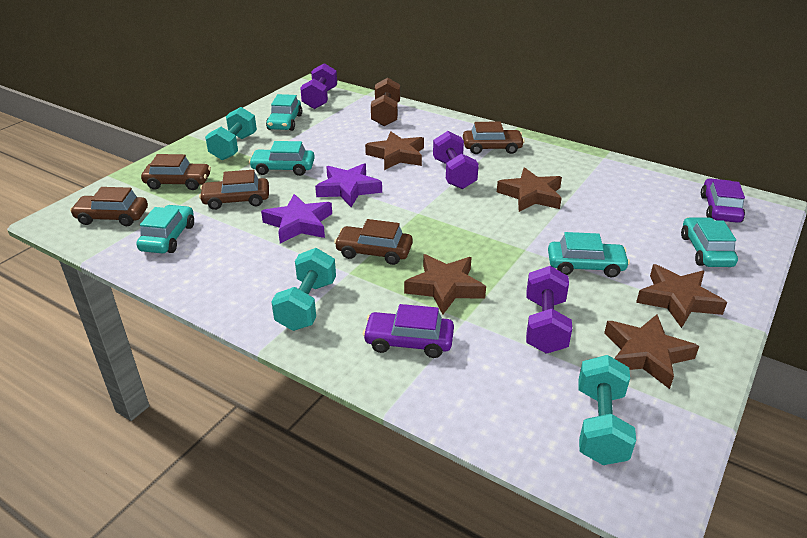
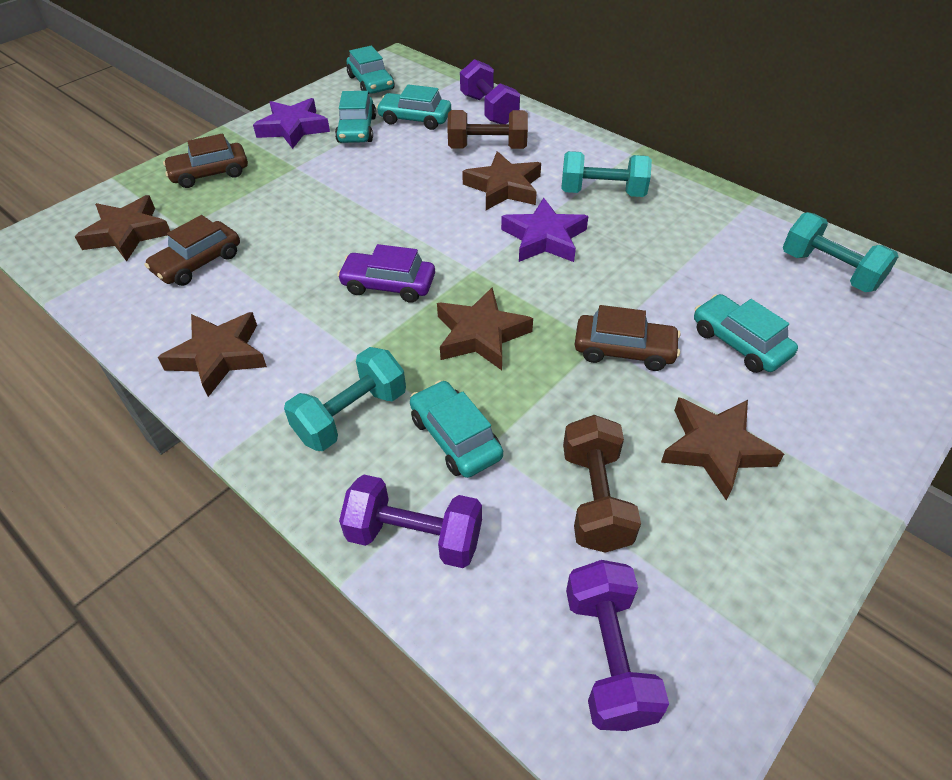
brown car: [70,187,148,226] [141,154,211,190] [199,170,269,210] [334,219,413,265] [463,121,525,154] = 5 -> [145,215,240,286] [163,133,248,188] [575,305,681,371] = 3
brown dumbbell: [371,78,400,126] = 1 -> [447,110,528,149] [563,415,641,553] = 2
purple car: [363,304,454,358] [701,179,745,223] = 2 -> [337,244,435,303] = 1

